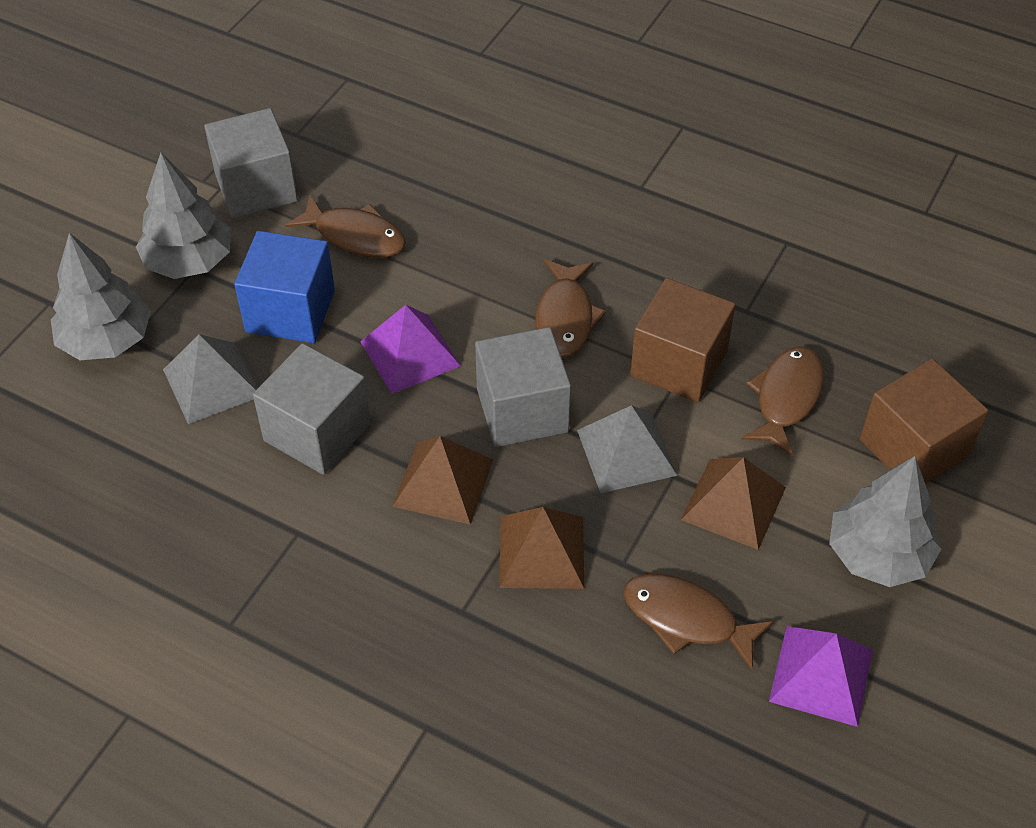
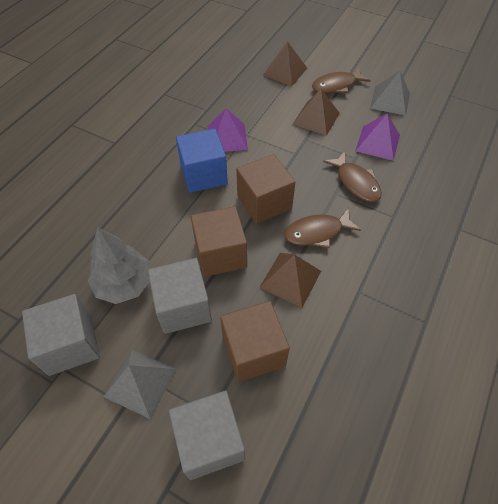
brown cube: [630,278,736,403] [860,359,988,484] = 2 -> [191,206,247,277] [220,301,290,382] [236,154,295,224] = 3
brown fish: [285,195,406,258] [535,259,606,358] [623,574,774,670] [741,346,824,457] = 4 -> [284,208,361,248] [312,68,371,93] [323,151,382,202] = 3
grey tree: [51,233,151,360] [136,152,231,279] [829,456,941,587] = 3 -> [88,227,151,304] = 1

